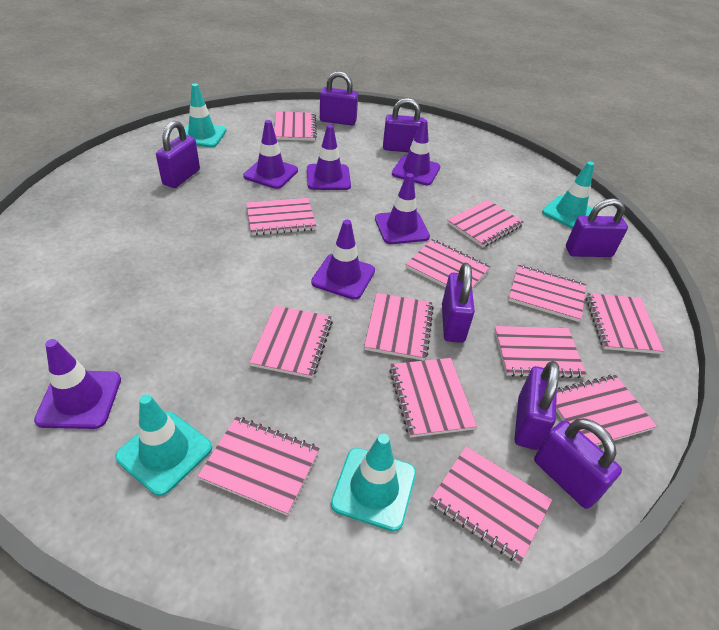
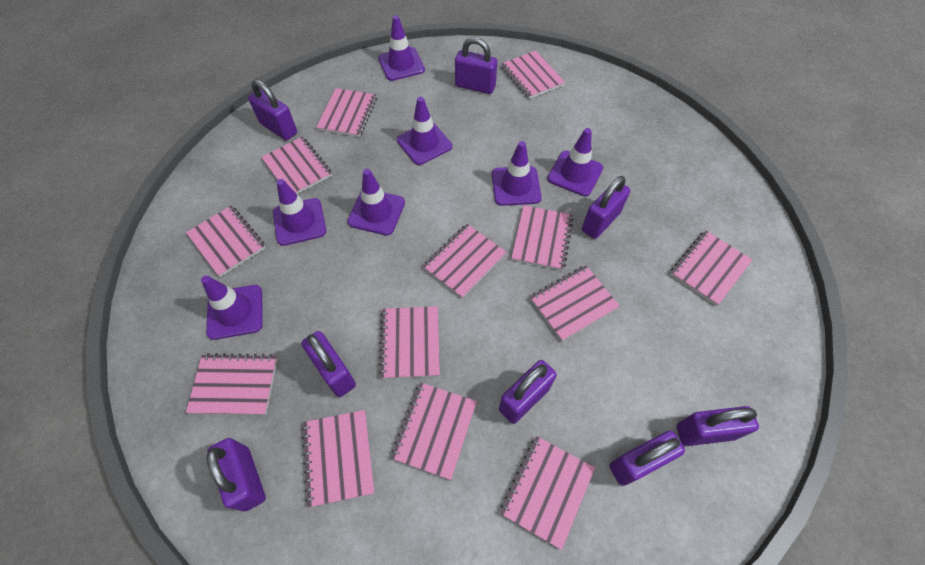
purple padlock: [156,121,200,188] [320,71,358,126] [383,98,424,152] [442,263,475,343] [515,361,560,450] [534,418,622,509] [566,198,628,257] = 7 -> [207,438,266,512] [248,80,297,141] [301,331,356,397] [455,37,497,94] [499,360,557,424] [582,176,631,239] [609,431,685,486] [676,406,759,446] = 8
purple traffic cone: [34,339,121,429] [243,120,298,189] [307,125,351,190] [311,220,375,300] [375,173,430,244] [392,119,440,185] = 6 -> [201,276,263,340] [273,179,326,246] [347,169,405,235] [378,15,425,81] [397,97,452,165] [492,141,542,206] [547,128,603,196] = 7
turquoise traffic cone: [115,394,212,496] [178,83,227,148] [331,434,416,531] [542,161,598,229] = 4 -> none = 0

